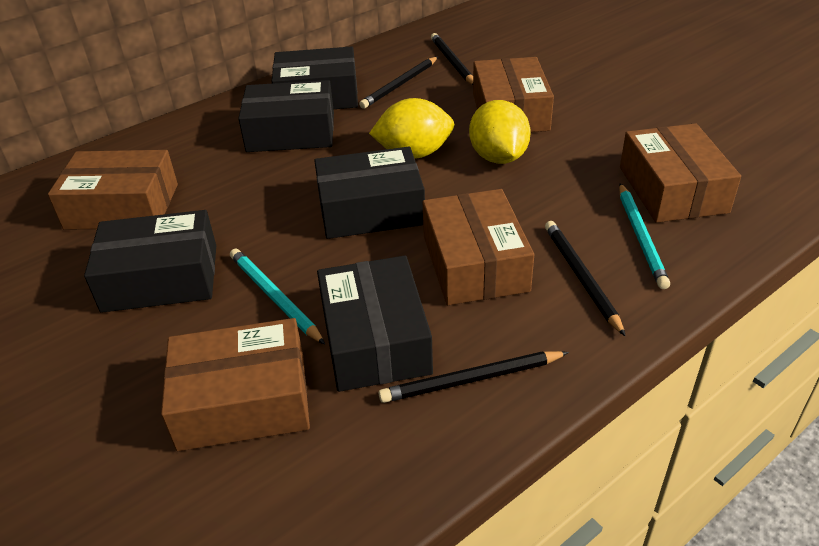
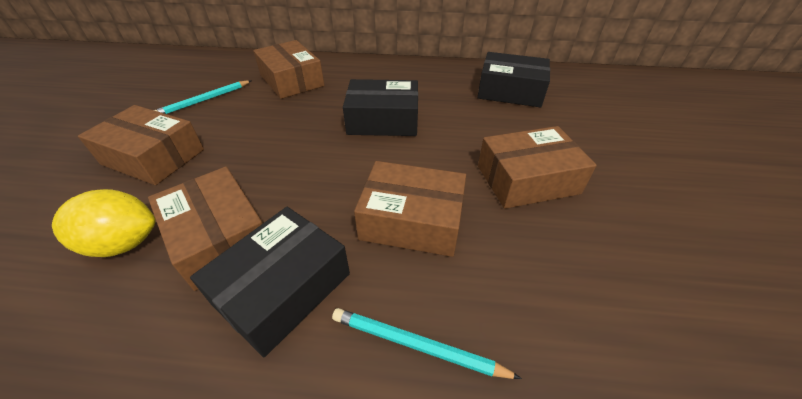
black box: [84,210,216,313] [238,80,334,152] [272,46,358,109] [314,147,425,239] [317,256,433,392] = 5 -> [190,207,350,357] [343,79,418,136] [477,52,550,107] = 3
black pencil: [359,57,438,109] [379,351,569,403] [431,33,473,85] [545,221,626,337] = 4 -> none = 0
yellow lemon: [369,98,454,159] [469,100,531,164] = 2 -> [52,189,156,257] = 1

